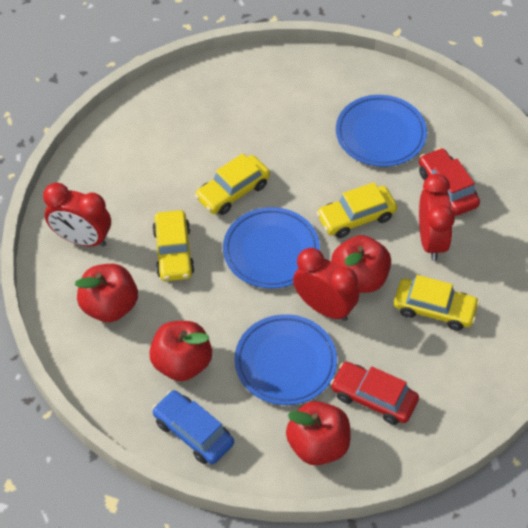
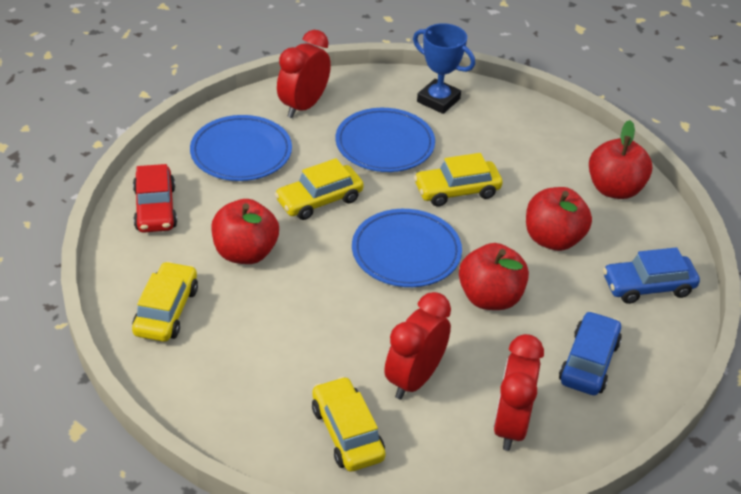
blue car: [152,390,234,464] = 1 -> [559,311,622,395] [603,247,700,304] = 2
blue trophy: none = 0 -> [413,23,475,114] = 1
red car: [330,362,419,425] [419,148,480,216] = 2 -> [133,164,177,233] = 1

